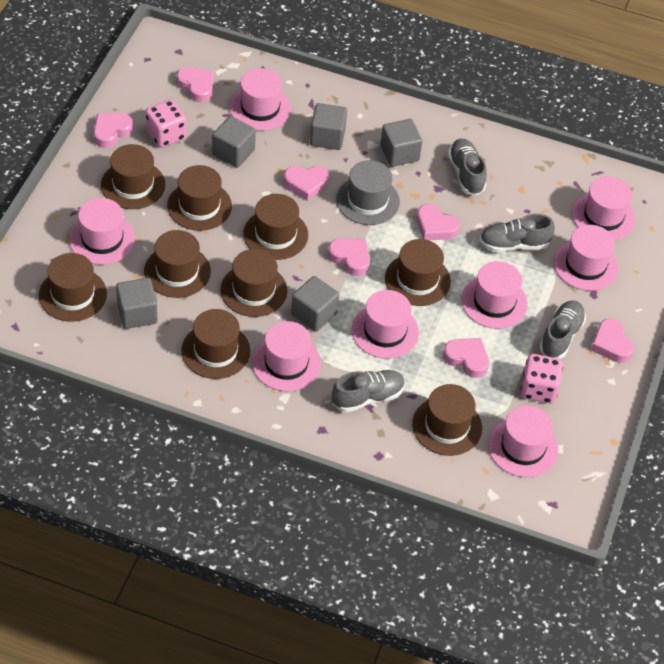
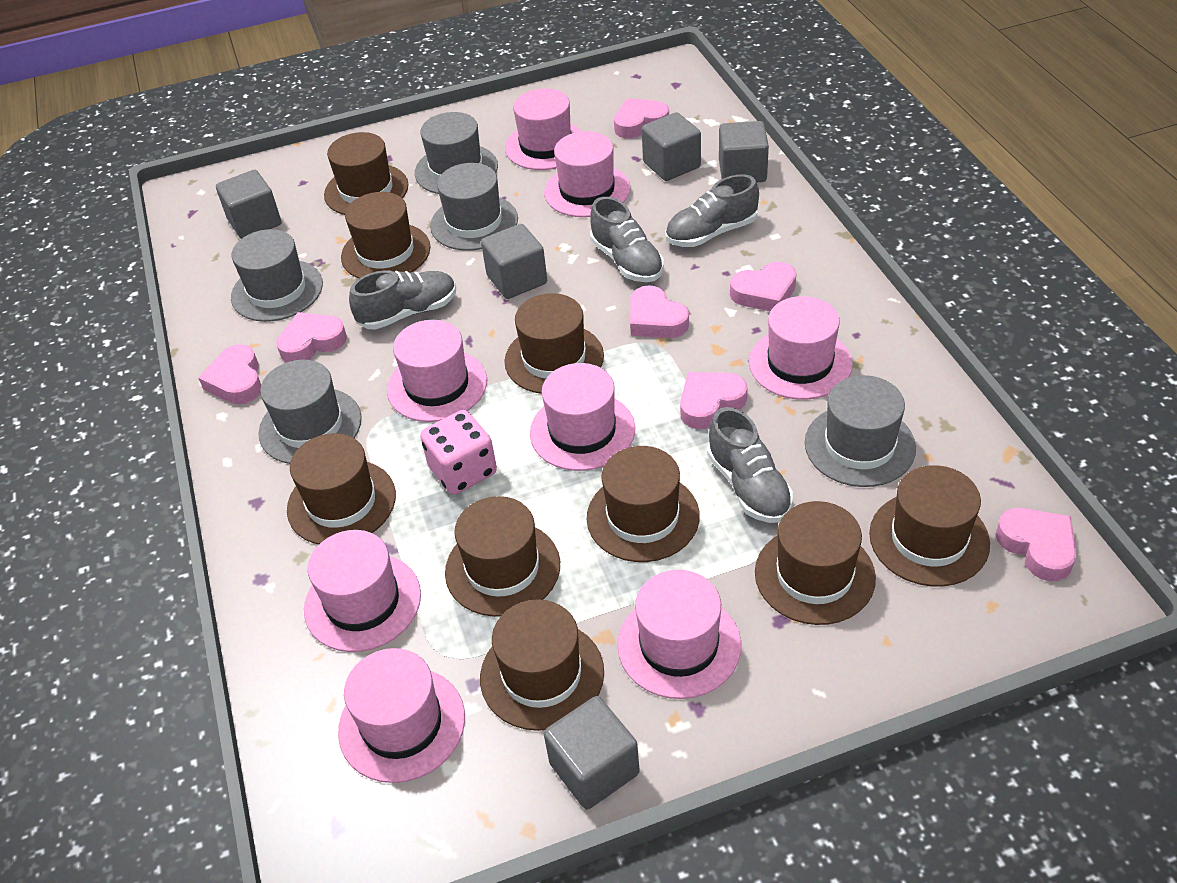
grey hat: [336,160,400,225] = 1 -> [231,229,323,322] [258,360,362,464] [415,112,498,194] [430,163,518,251] [805,375,916,487] = 5
pink dice: [145,100,186,147] [520,354,563,404] = 2 -> [420,410,497,495] = 1

